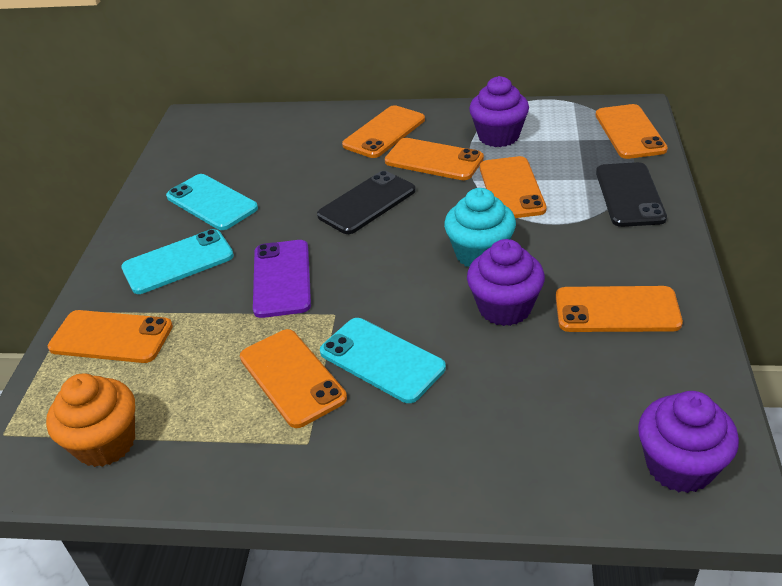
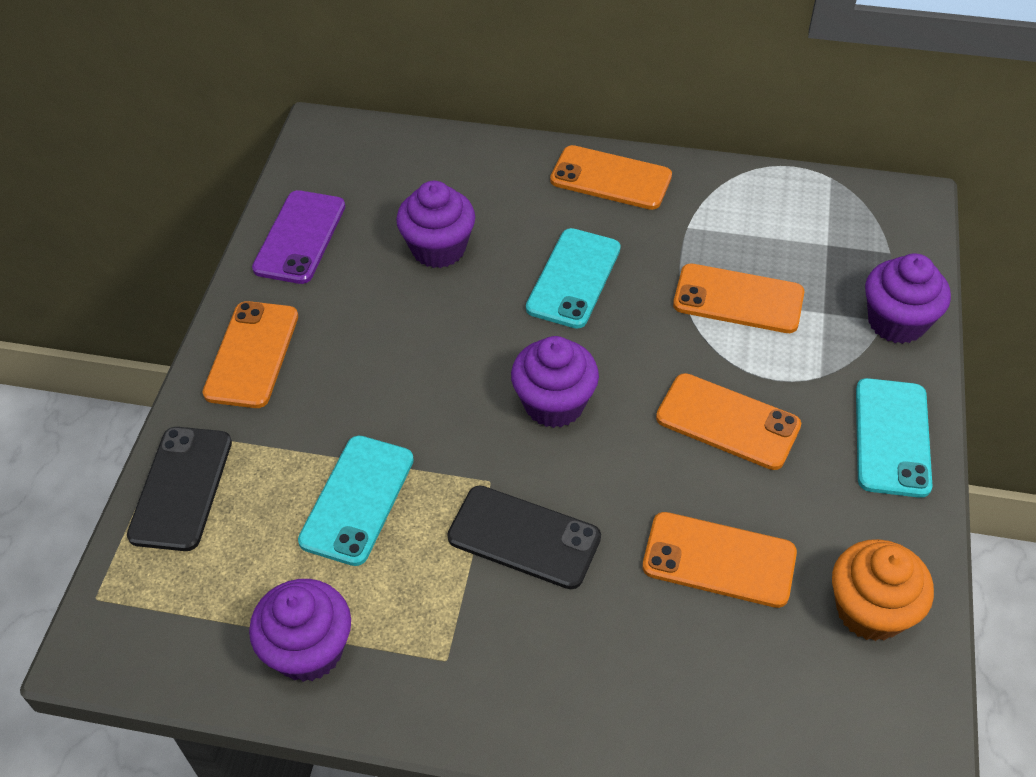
orange phone: [48,310,173,363] [240,329,347,428] [342,105,425,158] [385,138,484,180] [480,156,547,218] [556,286,683,332] [596,104,668,159] = 7 -> [203,301,298,408] [550,145,672,210] [642,512,797,608] [656,373,801,470] [673,264,804,333] = 5
purple cupcake: [467,239,545,326] [469,76,529,147] [638,391,739,493] = 3 -> [249,579,351,682] [396,181,475,268] [511,336,599,428] [865,253,951,344] = 4
turquoise cupcake: [444,188,516,267] = 1 -> none = 0

